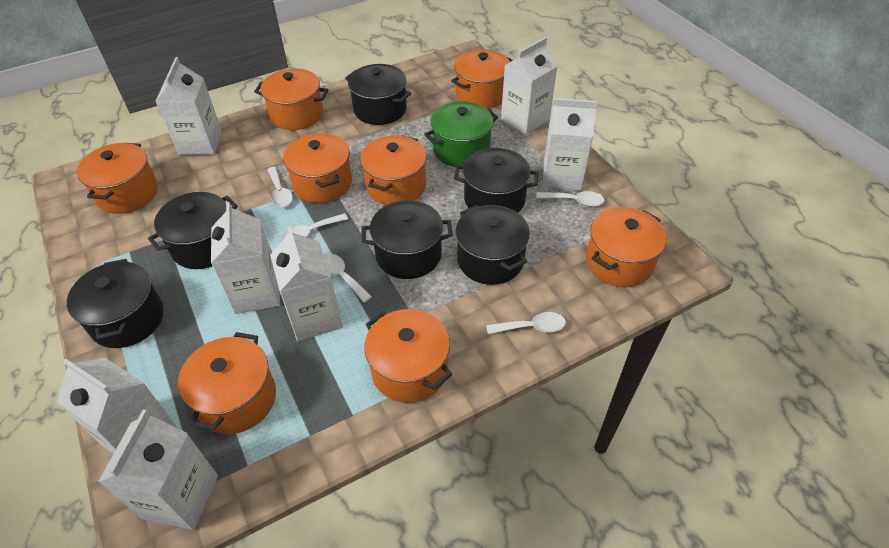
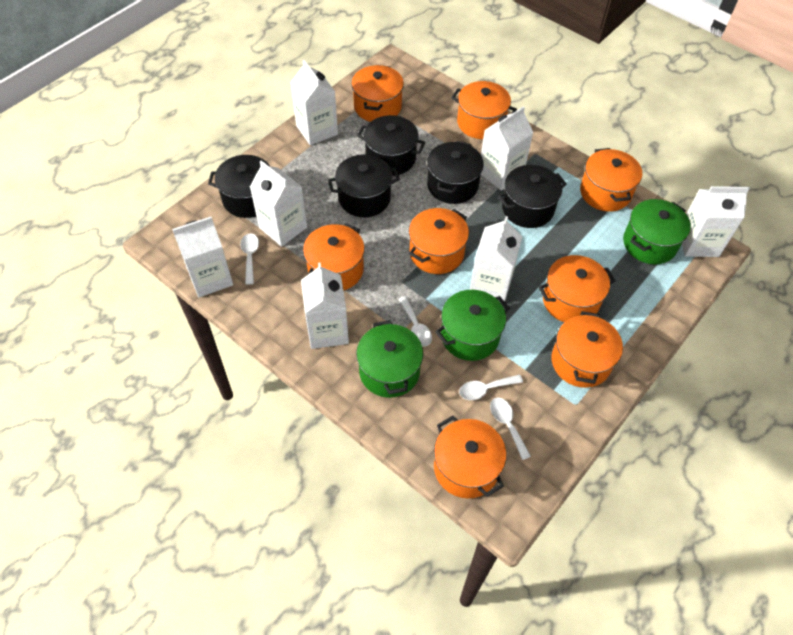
black pot: [67,259,164,348] [148,192,238,269] [345,64,411,125] [362,200,453,279] [454,148,538,213] [455,205,530,285] = 6 -> [208,155,270,218] [328,154,400,217] [357,115,426,176] [427,141,484,204] [498,165,567,228] = 5
green pot: [424,101,498,167] = 1 -> [356,320,423,398] [435,290,510,361] [623,199,691,264] = 3
white spoon: [267,167,293,207] [281,213,348,241] [324,253,372,303] [486,312,566,334] [536,191,605,207] = 5 -> [240,233,259,284] [399,296,432,347] [459,374,523,400] [490,398,531,460] = 4

